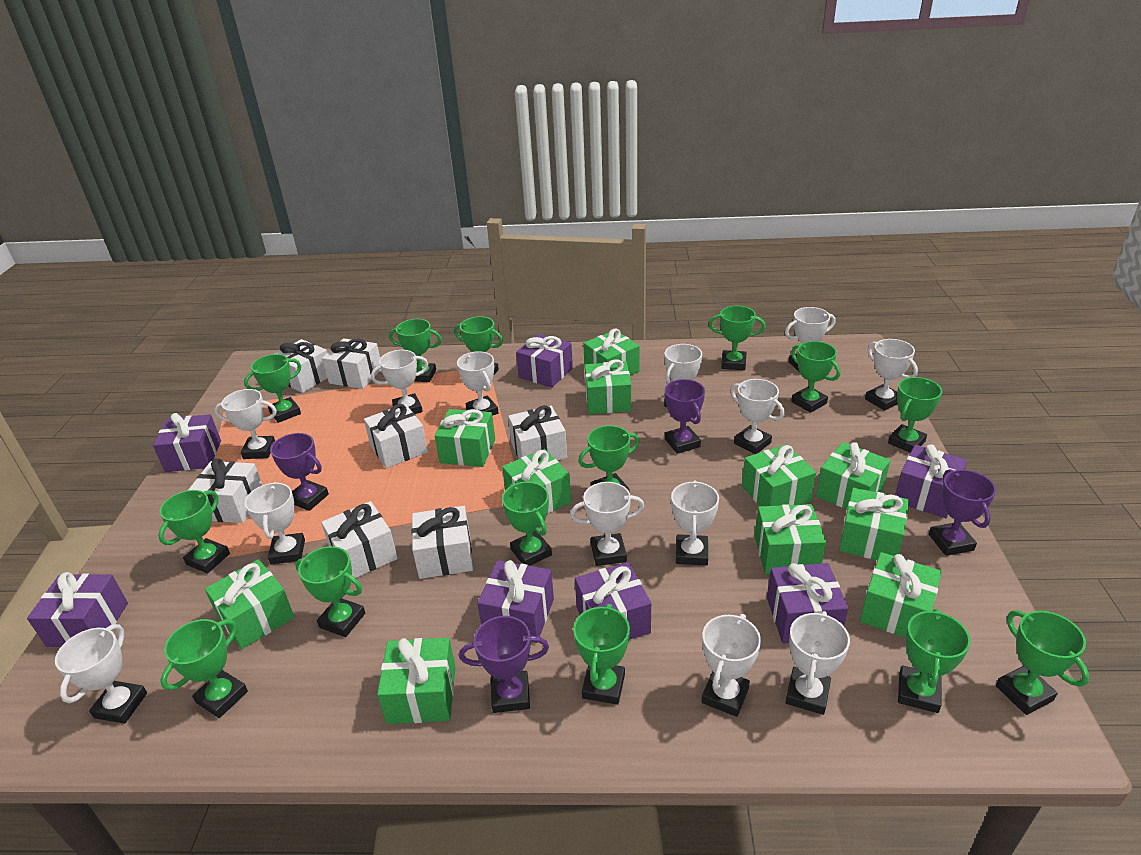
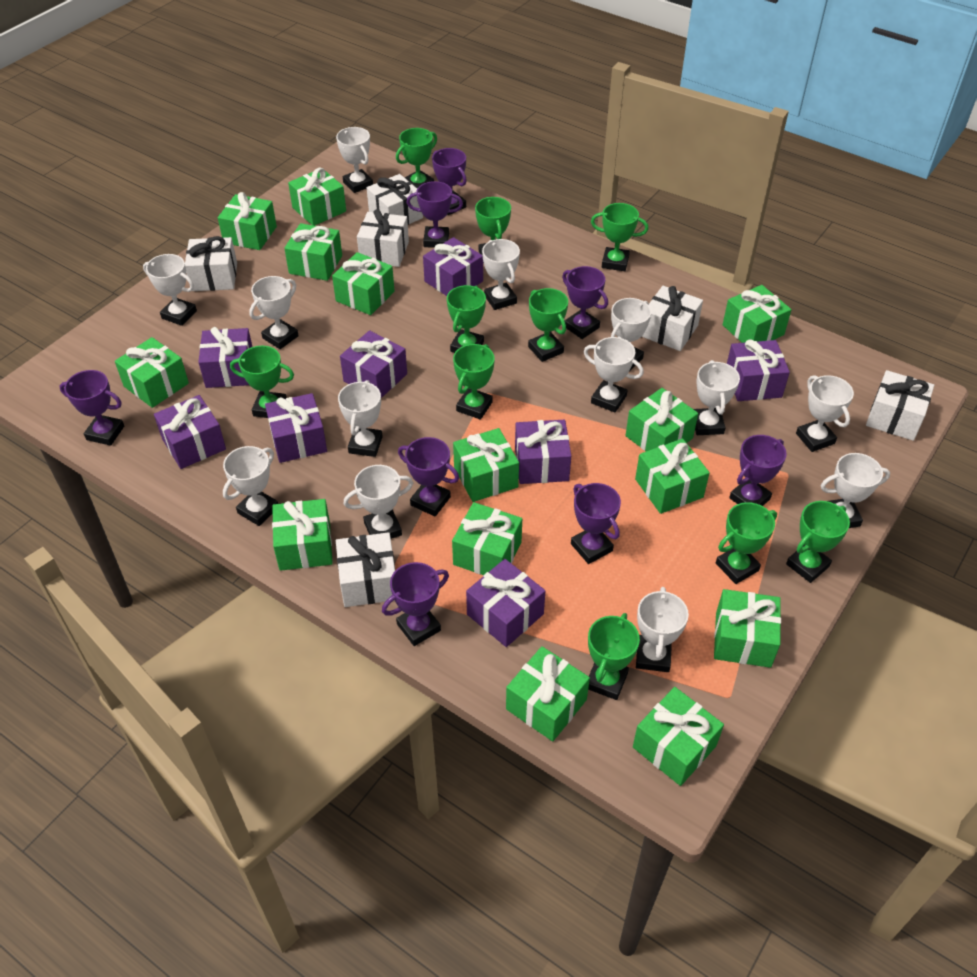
green gift: [205,559,294,649] [377,638,456,724] [435,409,495,467] [502,449,571,513] [583,328,640,376] [585,359,631,414] [742,444,816,506] [755,504,826,574] [816,442,890,509] [839,487,909,560] [860,552,942,638] = 11 -> [115,337,189,408] [218,192,277,250] [272,499,333,571] [284,223,342,281] [288,168,346,226] [332,252,395,315] [452,502,522,575] [453,428,519,502] [506,646,590,741] [626,388,698,451] [633,687,724,786] [635,438,710,514] [714,589,781,668] [723,285,791,343] = 14
green trophy: [158,490,230,574] [160,619,248,718] [244,354,301,423] [295,546,365,637] [389,319,442,382] [454,316,503,376] [502,482,552,566] [573,604,630,705] [578,425,639,491] [709,306,765,370] [791,341,840,413] [888,377,942,453] [898,609,971,713] [996,610,1089,715] = 14 -> [230,346,294,418] [396,128,437,189] [447,285,486,353] [453,344,495,420] [475,197,511,263] [528,288,568,362] [588,613,640,700] [591,203,648,271] [716,502,777,584] [786,501,850,583] = 10
purple gift: [27,572,128,647] [153,413,221,472] [477,560,554,643] [516,334,573,388] [575,562,651,640] [767,563,848,644] [895,444,967,518] = 7 -> [154,395,226,469] [198,327,252,388] [265,393,327,463] [340,330,407,398] [423,237,483,296] [466,559,545,647] [515,420,571,484] [727,340,790,401] = 8
purple trophy: [270,433,329,511] [459,616,549,713] [665,379,705,454] [929,469,996,556] = 4 -> [59,370,124,446] [382,562,449,646] [398,437,459,516] [406,181,463,248] [432,148,467,215] [562,266,608,339] [571,483,621,564] [729,435,787,506] = 8
white gift: [188,458,262,523] [275,339,327,393] [321,501,398,578] [322,338,381,389] [364,404,428,468] [411,506,473,579] [508,405,567,460] = 7 -> [185,236,237,291] [336,532,395,607] [357,209,409,267] [367,174,423,225] [641,286,703,351] [866,370,934,441] = 6

